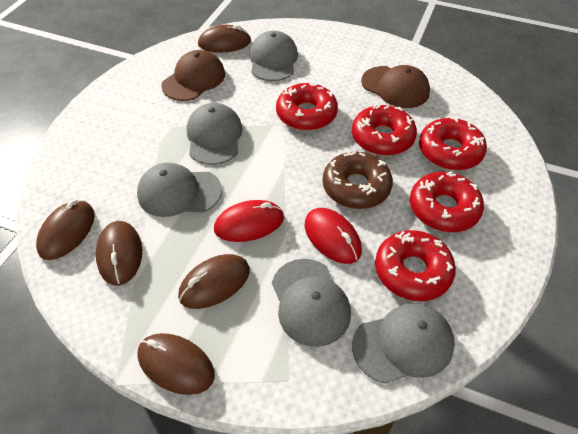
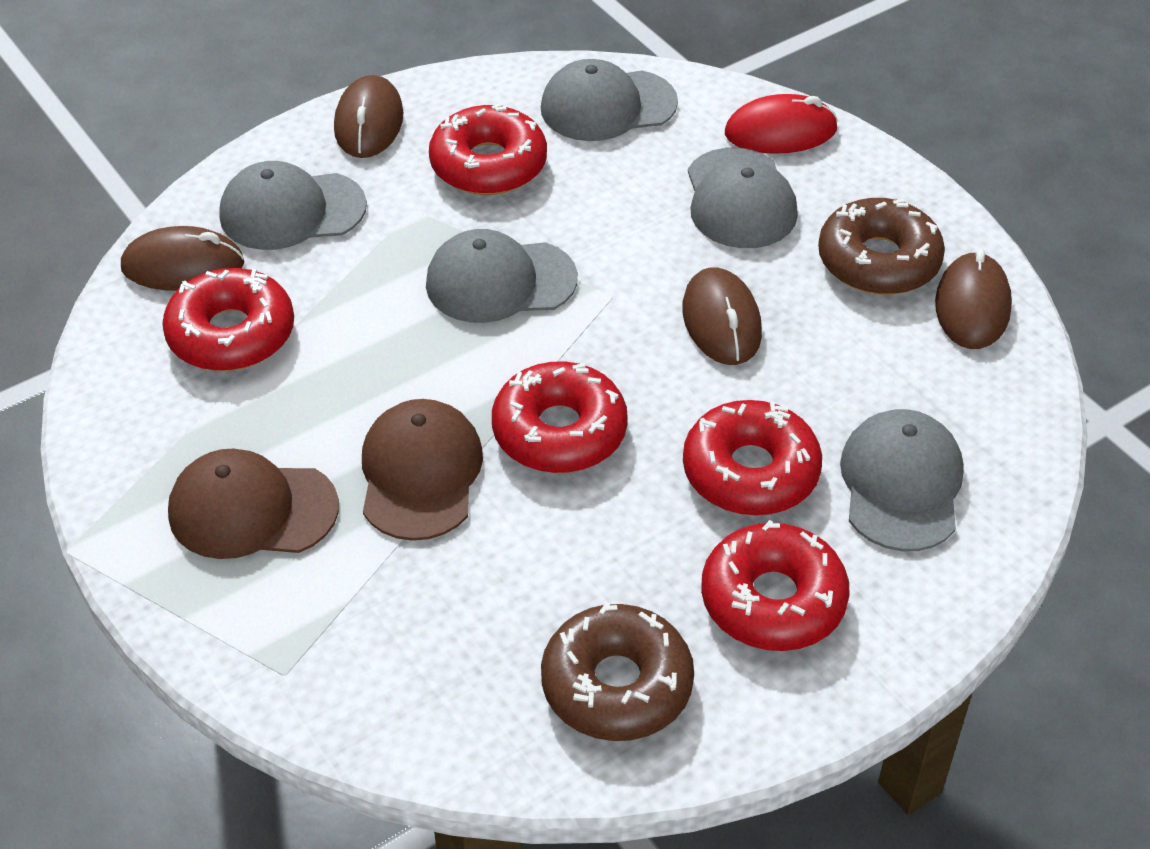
brown donut: [323,151,393,209] = 1 -> [541,602,694,741] [818,198,945,295] = 2
brown mouse: [36,200,95,260] [96,221,142,286] [137,333,215,395] [178,254,250,309] [198,25,251,53] = 5 -> [121,226,244,291] [334,75,404,158] [682,267,762,365] [935,249,1012,349] = 4
red mouse: [214,200,284,242] [305,208,362,264] = 2 -> [725,94,838,154] = 1

